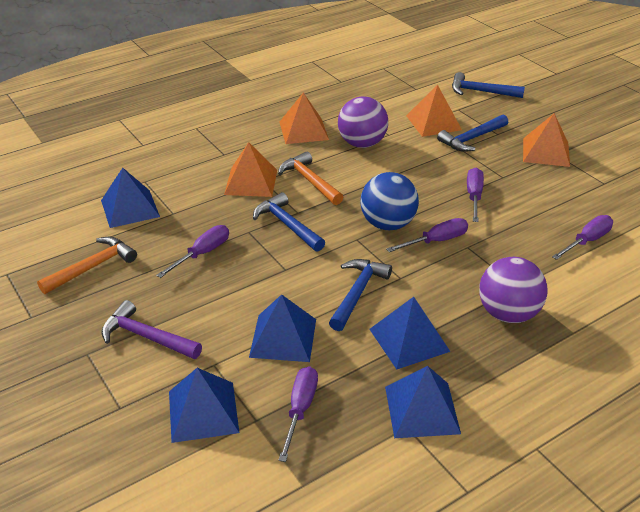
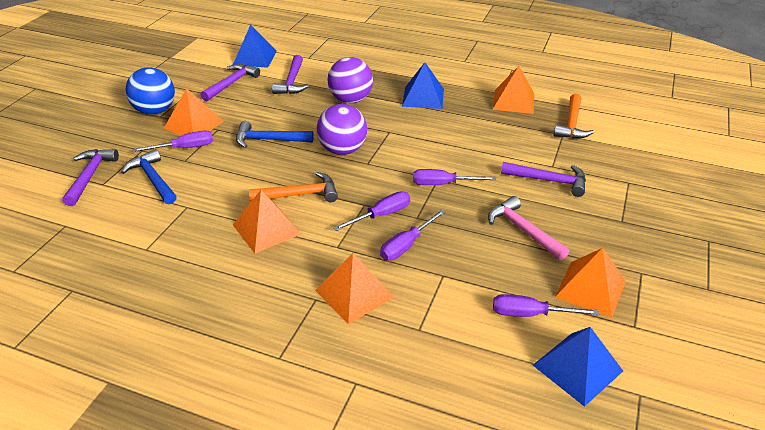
blue hammer: [253,192,325,252] [329,259,392,331] [437,114,508,152] [452,72,525,98] = 4 -> [121,149,177,204] [236,121,314,148] = 2
blue pyramid: [101,168,160,228] [169,368,239,443] [249,294,316,362] [370,297,451,370] [385,366,461,438] = 5 -> [233,24,277,68] [402,62,444,109] [533,327,623,407] = 3
orange pyramid: [224,142,277,197] [280,93,329,144] [406,85,462,137] [523,113,570,167] = 4 -> [164,88,224,135] [233,190,301,253] [315,253,394,324] [492,66,534,114] [555,248,626,318] = 5
pink hammer: none = 0 -> [488,196,569,261] = 1
purple hammer: [101,300,202,359] = 1 -> [62,149,119,206] [201,64,260,101] [272,55,309,94] [501,162,586,197] = 4

